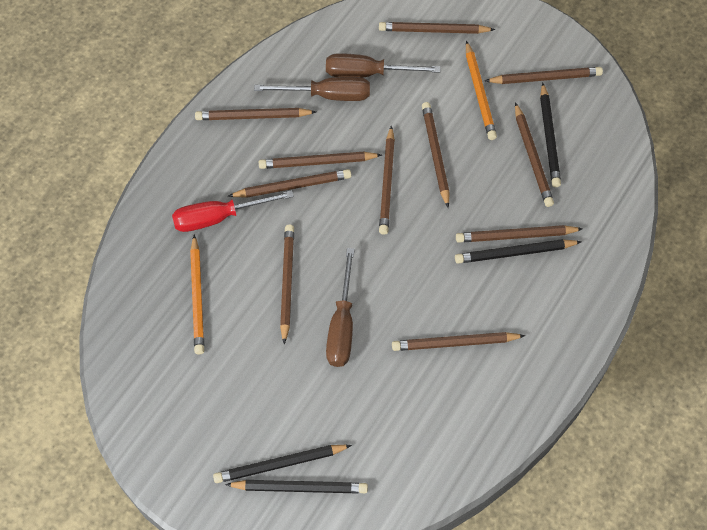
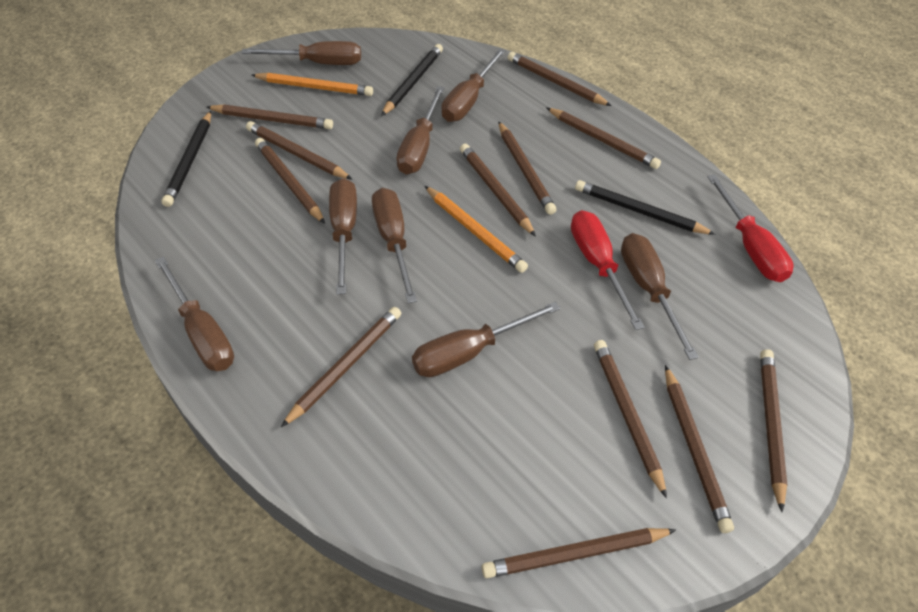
black pencil: [213,445,352,483] [225,480,368,494] [455,239,582,264] [540,83,561,187] = 4 -> [162,111,211,207] [381,44,443,116] [575,180,716,235] = 3
brown pencil: [195,108,316,120] [228,169,351,198] [259,152,382,169] [280,225,294,344] [379,22,495,34] [379,126,395,235] [392,332,525,351] [422,102,449,208] [456,225,582,243] [485,67,603,84] [515,102,554,207] = 11 -> [207,105,333,129] [246,121,352,179] [255,138,325,224] [281,307,401,427] [460,144,536,236] [482,528,676,578] [498,121,556,215] [507,52,612,106] [546,107,661,169] [594,340,667,498] [665,365,734,533] [760,349,787,512] = 12
brown screwdriver: [254,77,370,101] [326,53,440,78] [326,248,355,367] = 3 -> [155,257,234,371] [241,41,361,65] [329,178,357,294] [372,188,417,303] [396,86,445,174] [412,302,561,377] [441,48,506,122] [621,233,699,360] = 8
red screwdriver: [172,190,294,232] = 1 -> [571,210,645,330] [707,174,794,282] = 2

